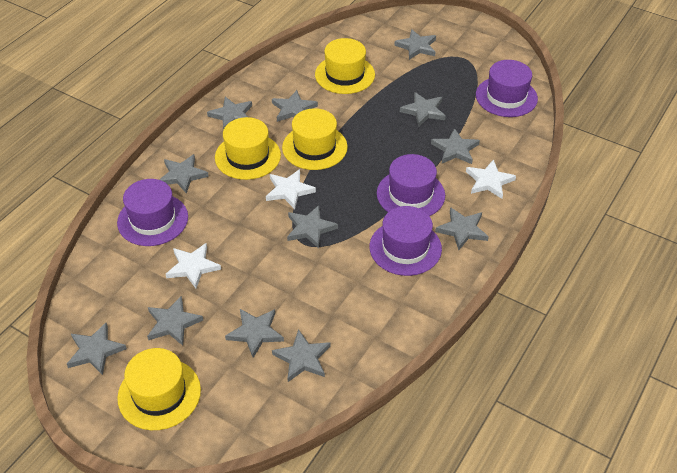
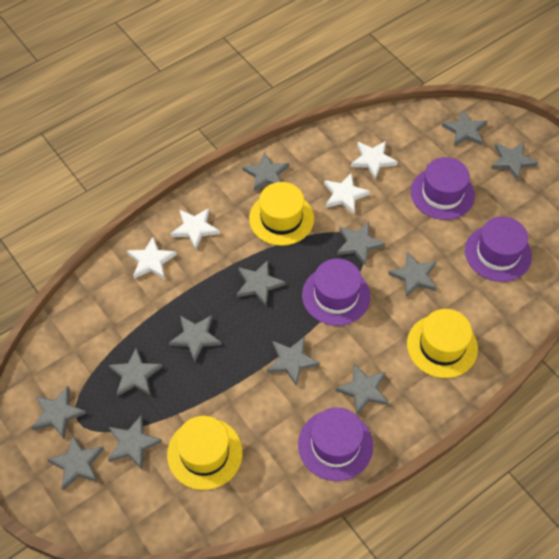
grey star: [67,323,127,375] [147,296,203,346] [159,154,209,194] [207,97,252,130] [225,309,284,358] [272,90,318,122] [272,329,331,382] [287,205,338,248] [394,29,436,60] [400,92,446,127] [431,128,480,164] [435,207,489,250] = 12 -> [31,387,87,439] [47,434,104,490] [108,415,162,469] [109,348,162,396] [169,315,222,362] [237,260,285,306] [242,152,289,191] [267,337,320,386] [336,364,389,415] [337,222,385,265] [388,252,437,297] [442,109,487,146] [491,142,538,181] = 13
white star: [166,243,221,288] [266,169,316,209] [466,159,516,199] = 3 -> [127,237,177,279] [171,208,220,249] [324,173,370,214] [351,141,398,180] = 4
yellow hat: [117,348,201,430] [215,117,281,180] [282,108,348,170] [315,38,375,94] = 4 -> [167,416,243,490] [249,182,314,246] [407,309,478,378] = 3

